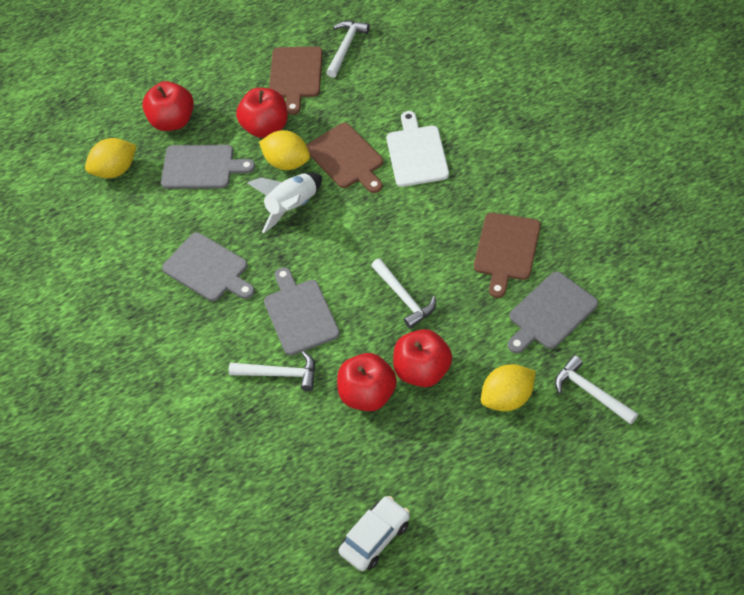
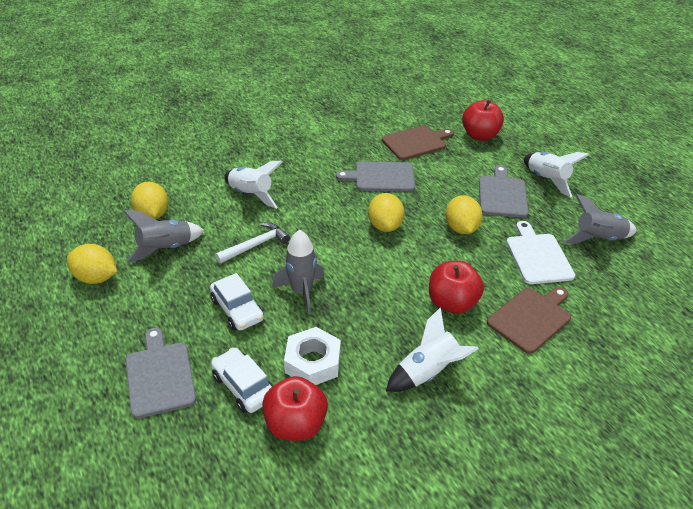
brown cutting board: [269,46,323,115] [306,123,383,193] [474,213,541,298] = 3 -> [382,125,454,160] [487,287,571,354] = 2
grey cutting board: [161,145,255,189] [162,232,254,301] [264,267,340,355] [508,271,598,353] = 4 -> [126,328,196,418] [336,162,415,192] [479,165,529,218] = 3
grey rocket: none = 0 -> [123,210,204,263] [272,230,324,314] [563,194,637,243] = 3
red apple: [142,81,194,131] [236,88,288,138] [337,353,397,411] [393,329,452,387] = 4 -> [262,376,328,441] [429,261,484,314] [462,100,504,141] = 3
white car: [338,496,410,571] = 1 -> [210,273,264,331] [211,348,273,413] = 2
white hammer: [229,351,315,391] [326,21,370,78] [371,259,436,329] [555,355,638,425] = 4 -> [215,222,290,264] = 1
white nut: none = 0 -> [284,327,341,385] = 1
white rocket: [248,173,322,233] = 1 -> [224,161,282,208] [386,307,479,392] [524,152,589,198] = 3
yellow lemon: [85,138,137,178] [259,130,310,170] [481,364,536,411] = 3 -> [67,244,117,284] [131,182,168,219] [368,193,405,232] [446,195,483,234] = 4

